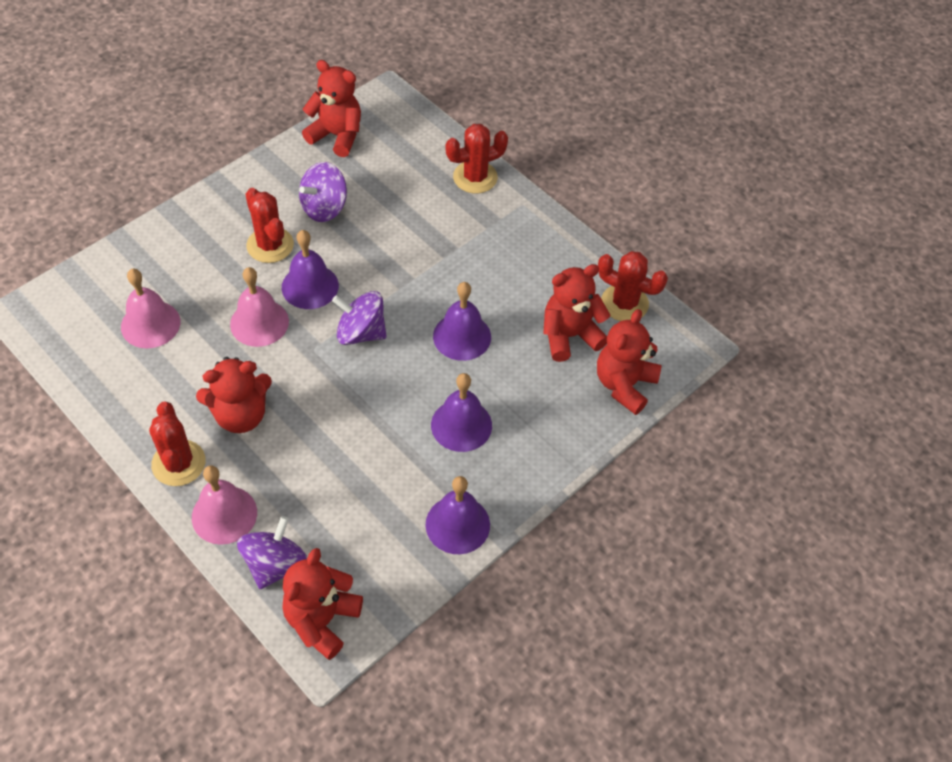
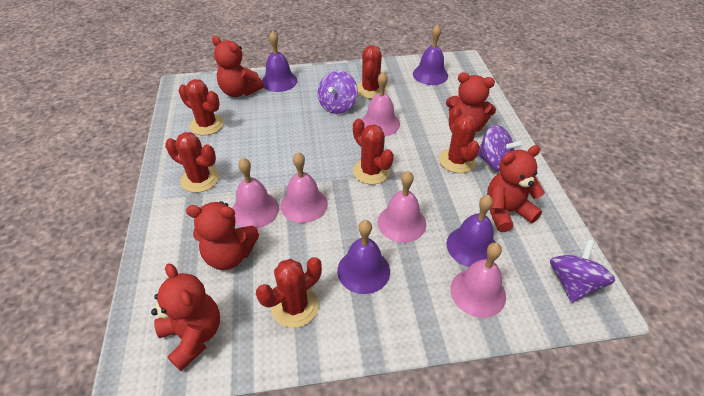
pink bell: [121,269,180,348] [192,465,257,545] [230,267,289,347] = 3 -> [232,158,279,228] [281,152,328,223] [361,72,400,136] [378,171,426,243] [450,243,506,318] = 5
red cactus: [149,402,206,486] [246,188,294,263] [446,124,508,193] [598,251,668,321] = 4 -> [165,132,219,193] [179,79,224,135] [256,257,322,328] [353,119,394,184] [357,45,386,99] [439,106,480,173] = 6

